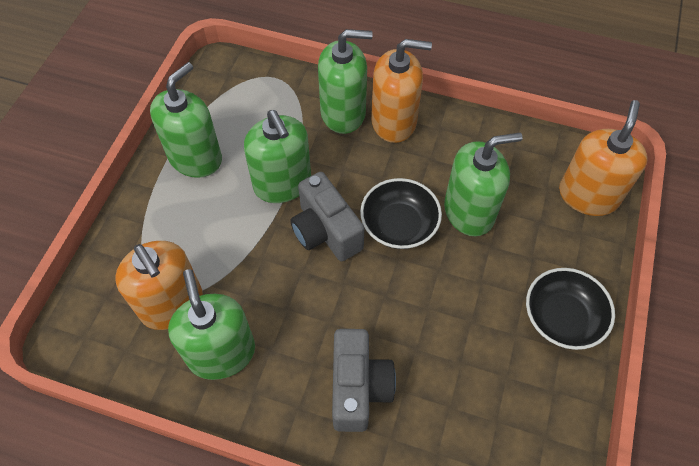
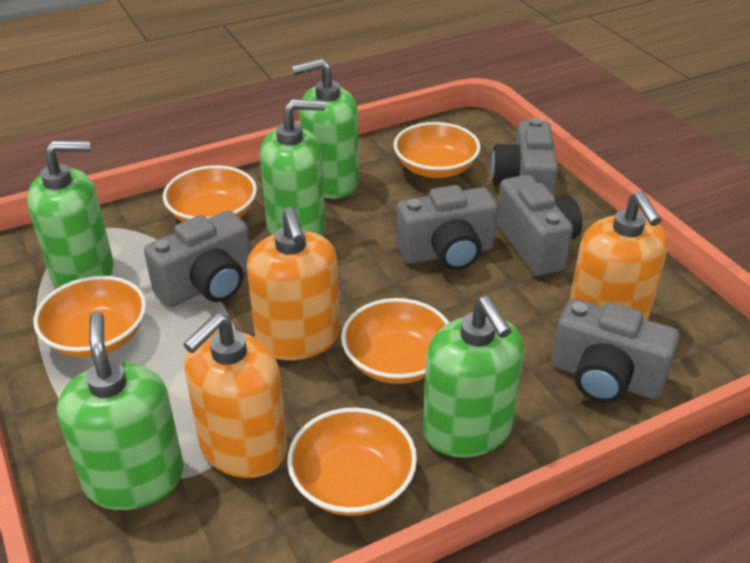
black bowl: [360,178,442,249] [526,268,615,350] = 2 -> none = 0
grey camera: [290,172,364,261] [332,329,396,432] = 2 -> [144,210,251,307] [396,185,498,270] [491,118,558,196] [497,175,583,276] [551,299,679,403] = 5
orange bowl: none = 0 -> [34,276,146,357] [163,165,257,222] [287,408,417,516] [341,298,449,384] [394,122,480,178] = 5

